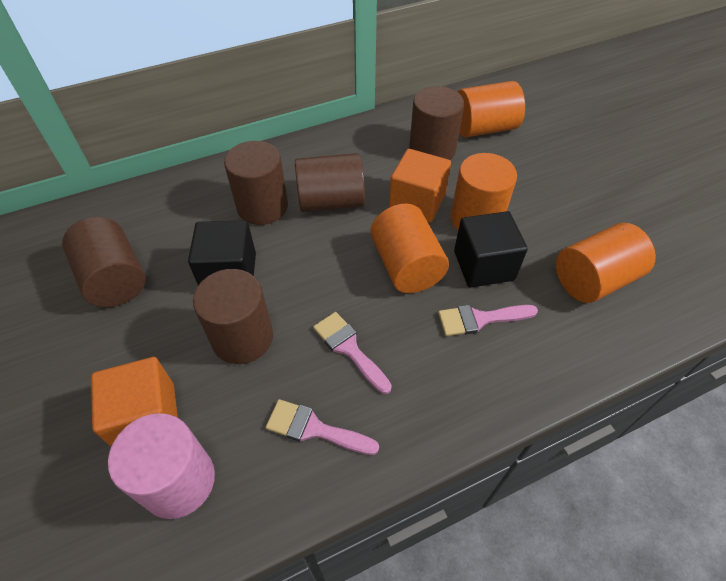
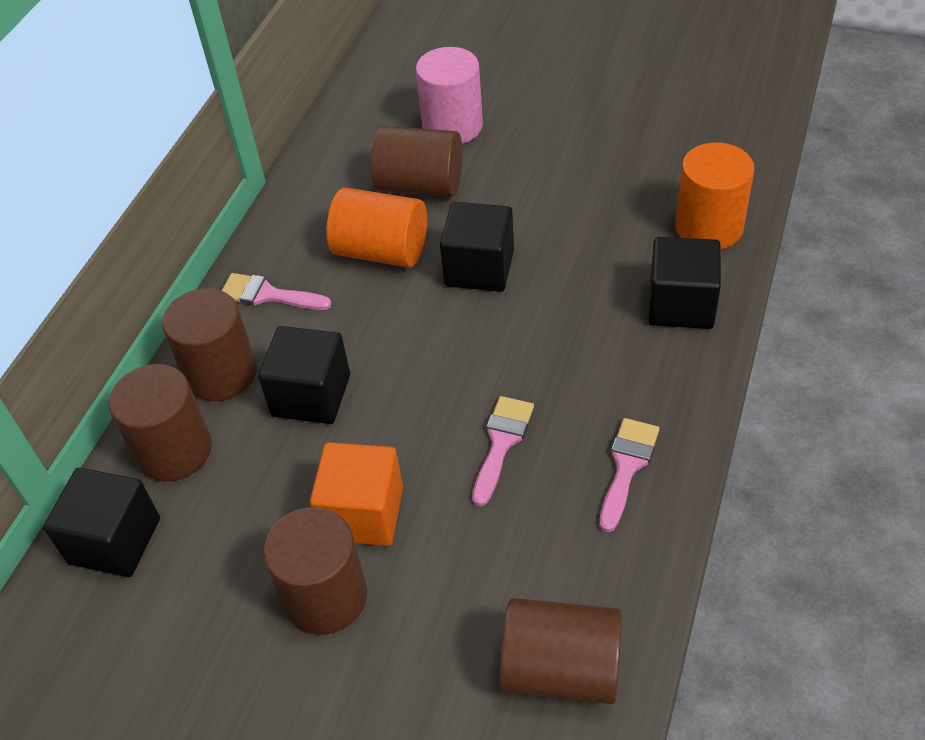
black cube: [188,220,256,285] [454,211,528,288] = 2 -> [43,468,160,577] [258,326,350,424] [440,202,514,292] [648,237,721,329] = 4
orange cube: [91,357,178,447] [389,149,451,223] = 2 -> [310,442,403,546] = 1
orange cylinder: [370,204,449,293] [451,153,517,230] [458,81,525,137] [556,223,656,303] = 4 -> [326,188,427,268] [675,143,754,250] = 2

